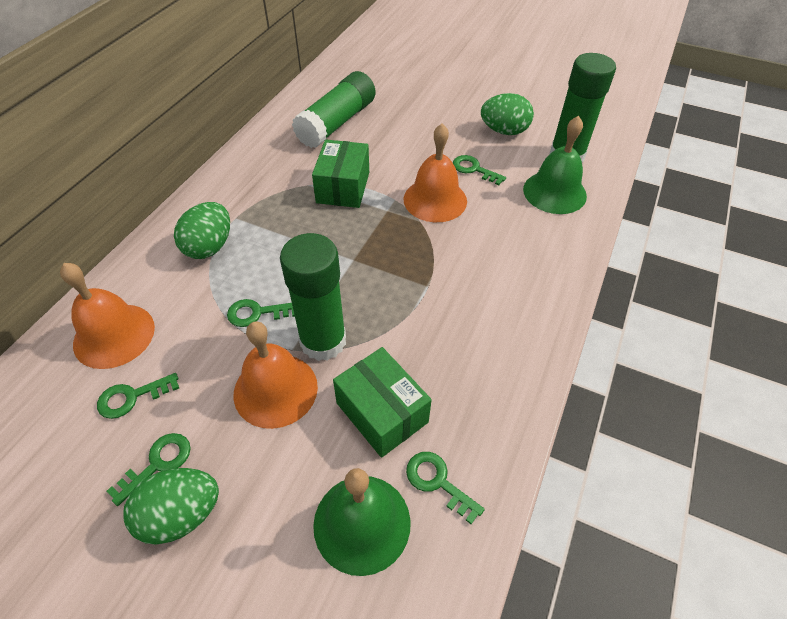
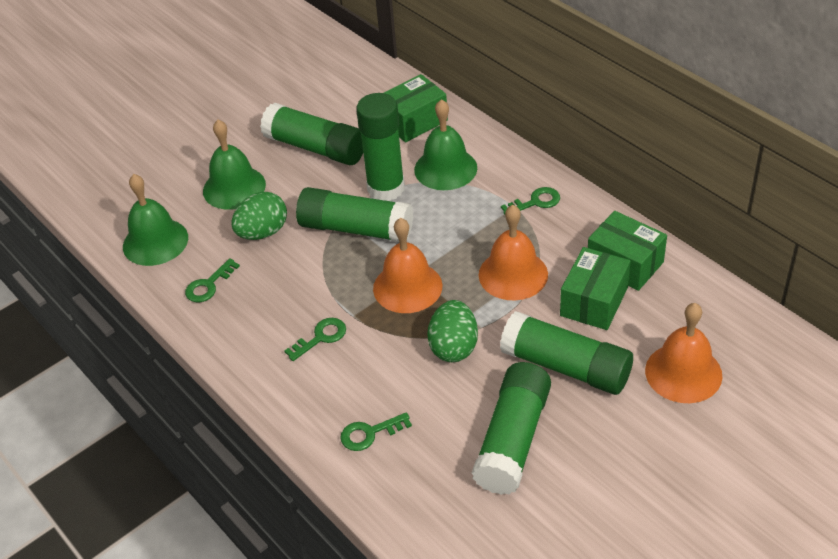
green bell: [313,468,411,576] [523,116,587,214] = 2 -> [123,174,188,266] [203,120,266,210] [414,99,477,190] = 3
green box: [312,140,369,208] [333,347,432,458] = 2 -> [384,74,448,142] [560,247,631,330] [588,211,667,291] = 3
green egg: [124,468,219,544] [174,202,230,259] [481,93,534,135] = 3 -> [231,192,287,240] [427,300,478,362] = 2
green glue stick: [280,233,346,361] [292,71,376,148] [549,53,616,162] = 3 -> [260,103,363,165] [296,187,413,242] [356,93,405,201] [472,362,551,495] [500,311,633,395] = 5
green key: [97,373,179,419] [106,433,191,506] [227,299,295,327] [406,452,485,524] [453,155,506,185] = 5 -> [185,258,240,302] [285,318,346,361] [340,412,412,451] [501,187,560,214] = 4

